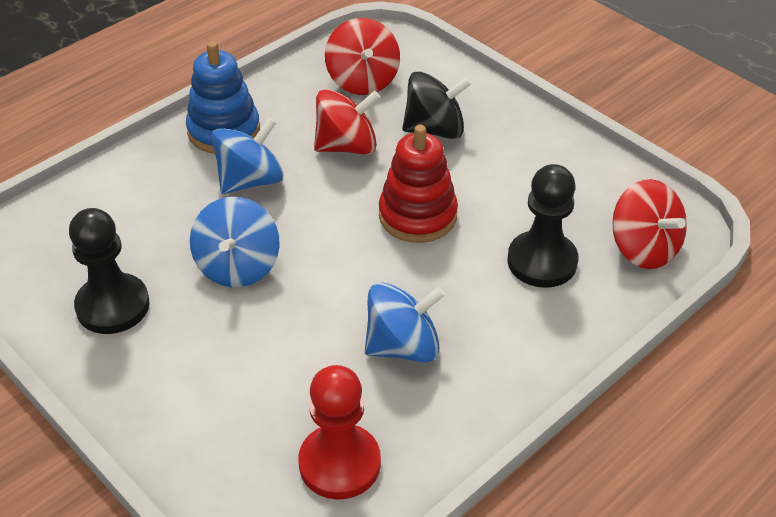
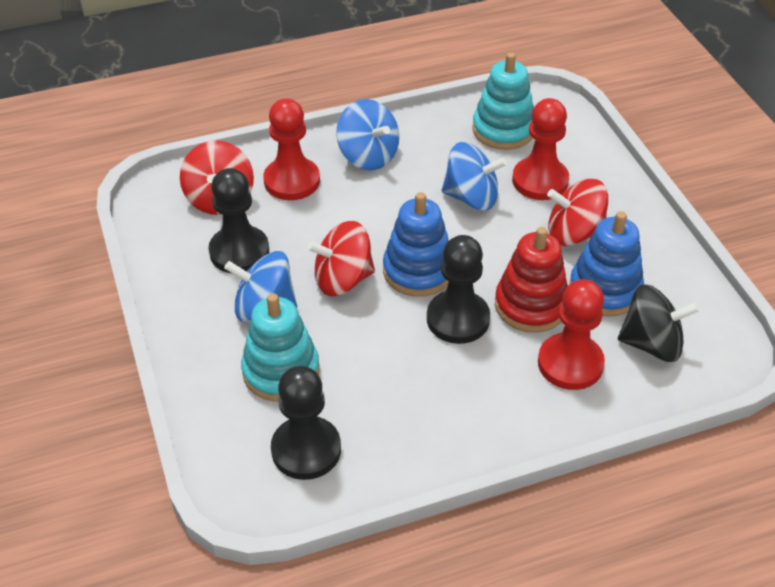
black pawn: [69,208,150,334] [507,164,578,288] = 2 -> [209,168,269,273] [271,366,341,480] [427,235,490,344] = 3
blue stacking toy: [186,41,260,154] = 1 -> [383,192,449,297] [569,211,644,317] = 2
red pawn: [299,365,381,500] = 1 -> [263,98,320,200] [512,98,569,200] [538,279,605,390] = 3
turquoise stacking toy: none = 0 -> [241,293,320,402] [472,52,534,150] = 2

